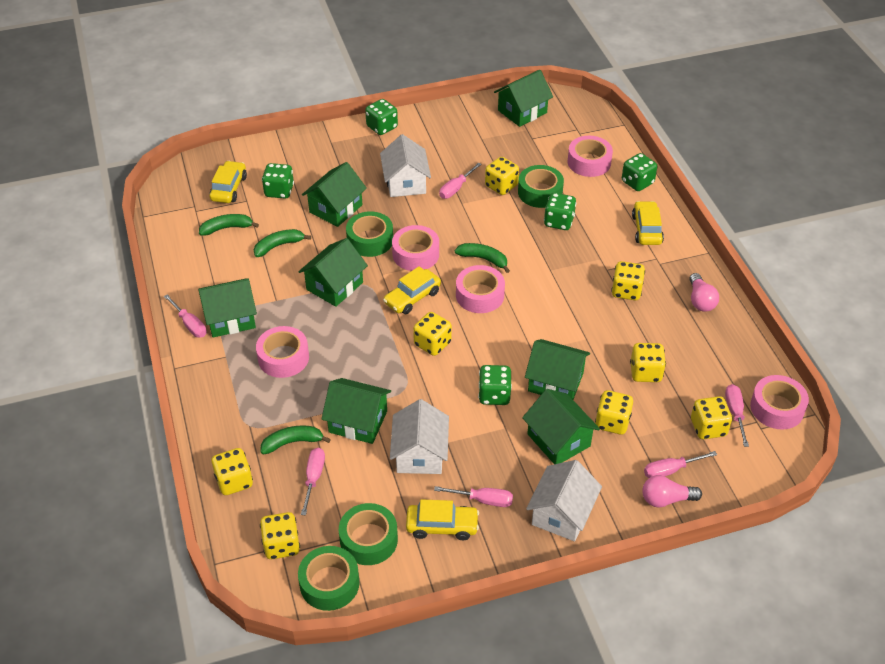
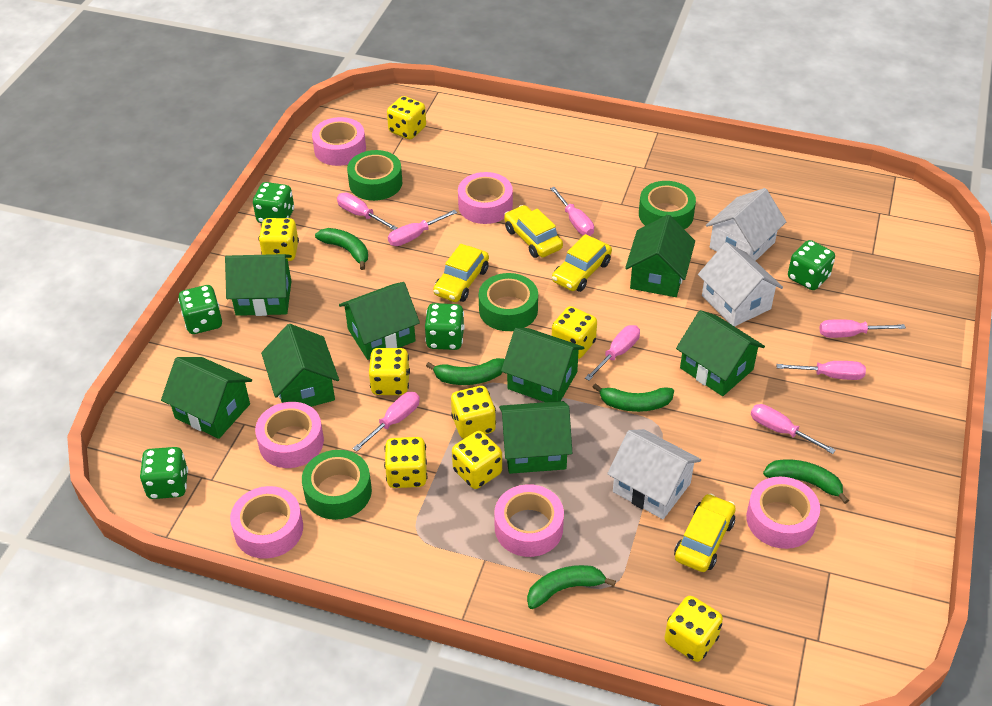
green banana: [199,214,259,236] [254,229,311,257] [261,425,331,455] [455,243,510,273] = 4 -> [315,228,368,270] [426,358,505,385] [527,565,616,609] [592,383,674,412] [763,460,849,504] = 5
green house: [198,278,257,338] [298,238,368,307] [302,162,367,227] [322,378,391,444] [494,70,553,127] [522,389,600,464] [525,339,590,400] = 7 -> [161,357,252,439] [225,254,292,316] [261,324,339,407] [339,282,420,360] [499,401,572,474] [501,328,585,402] [625,215,695,297] [676,310,765,396] = 8
pink light bulb: [642,475,702,507] [689,273,719,311] = 2 -> none = 0
pink screwdriver: [164,294,207,338] [301,448,325,515] [434,486,513,507] [439,162,482,199] [644,451,717,478] [725,384,749,447] = 6 -> [337,193,398,230] [353,392,420,452] [388,210,457,246] [550,187,594,236] [585,325,640,381] [751,404,836,454] [776,361,866,380] [819,319,906,338] = 8
pink tape: [256,326,309,378] [392,225,439,271] [456,265,505,313] [568,136,613,177] [750,375,809,430] = 5 -> [230,486,303,559] [255,402,324,468] [312,117,366,166] [458,172,513,224] [494,484,564,557] [746,477,820,549] = 6

